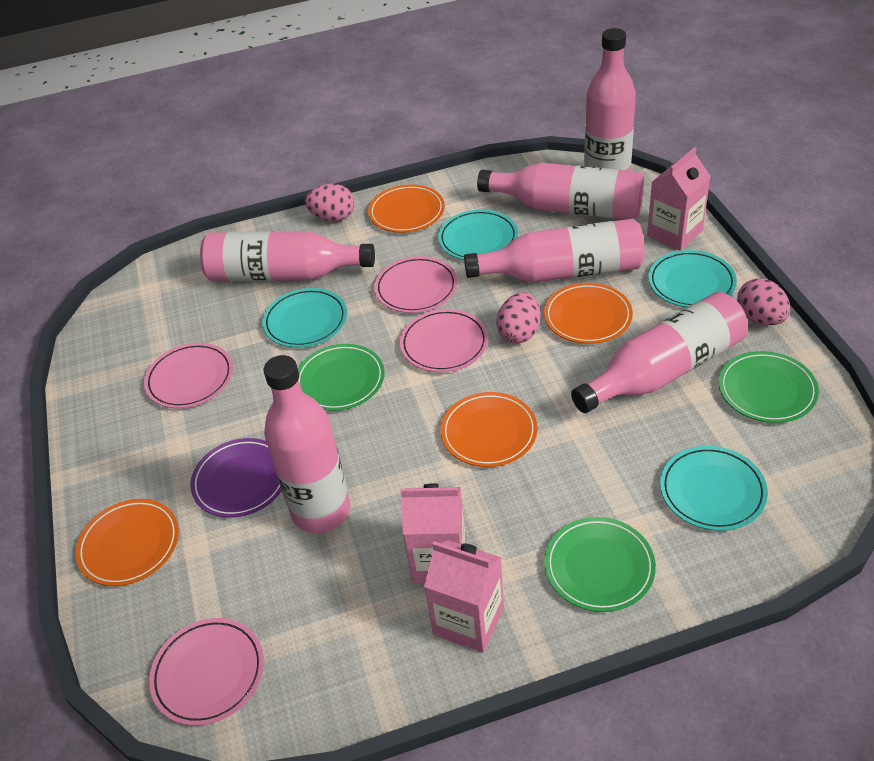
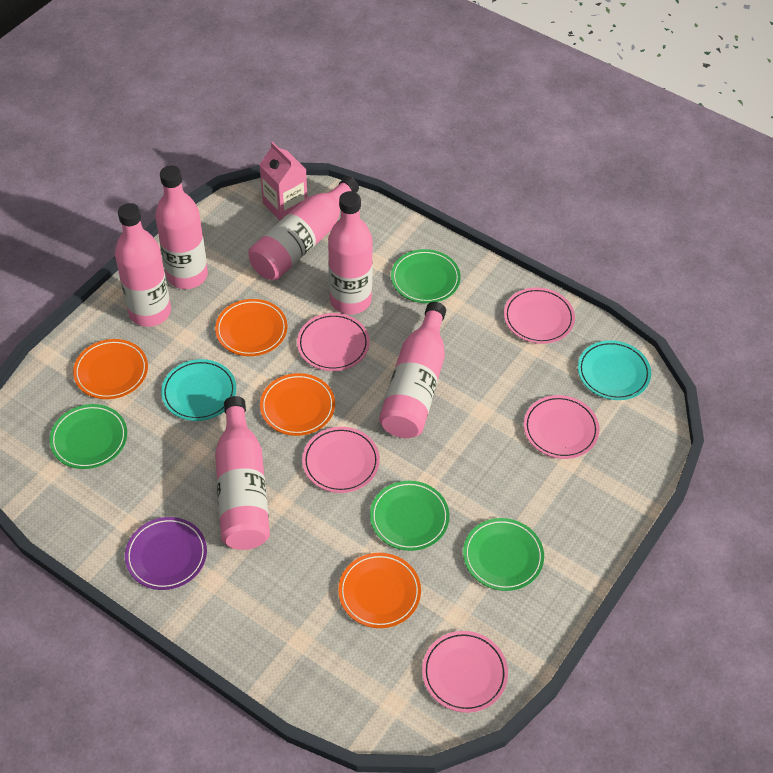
green plate: [298,344,385,411] [545,517,656,612] [719,351,819,423] = 3 -> [50,404,127,469] [370,481,449,551] [391,249,461,303] [463,518,544,591] = 4
pink carton: [400,484,466,583] [424,540,504,653] [647,147,711,251] = 3 -> [259,142,307,220] = 1
pink egg: [305,184,355,221] [496,292,541,343] [737,278,790,325] = 3 -> none = 0
pink plate: [144,343,233,408] [149,618,264,726] [374,256,458,313] [400,309,488,372] = 4 -> [297,313,370,371] [302,427,380,493] [422,631,508,713] [504,287,575,344] [524,395,600,459] = 5
turquoise plate: [262,288,347,348] [438,210,518,260] [648,250,737,308] [660,446,768,531] = 4 -> [161,359,236,421] [578,340,651,400] = 2

